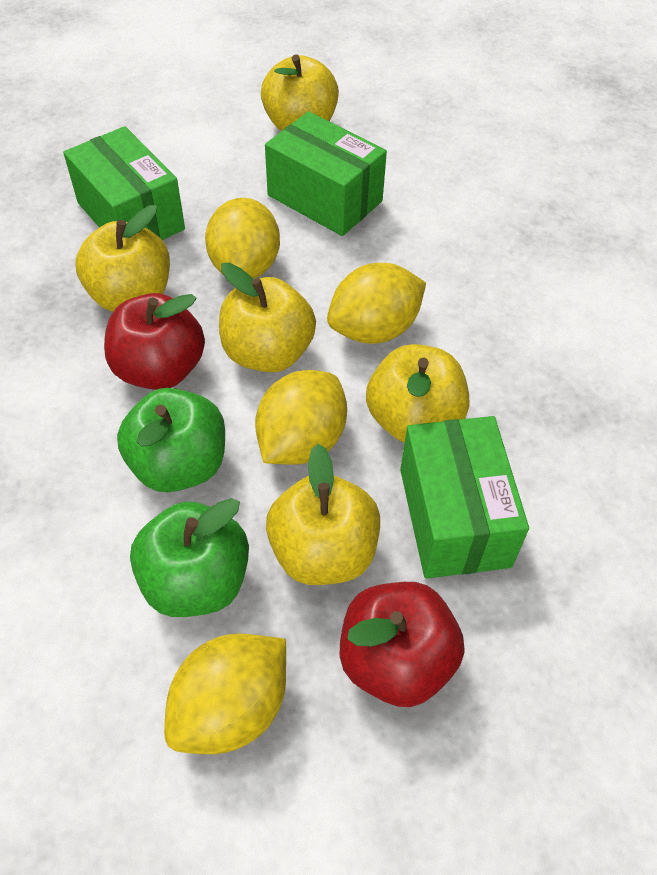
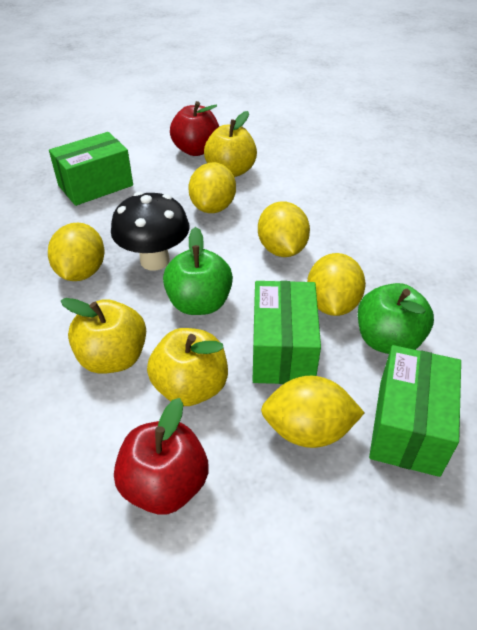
black mushroom: none = 0 -> [111,192,189,271] = 1
yellow apple: [75,205,170,312] [219,263,316,372] [261,54,339,131] [266,444,380,585] [366,344,469,443] = 5 -> [61,298,146,374] [147,328,228,406] [204,111,257,177] = 3
yellow lemon: [164,633,286,754] [205,198,280,279] [255,370,347,465] [327,263,426,344] = 4 -> [48,223,105,281] [188,162,236,213] [258,201,310,257] [261,376,365,448] [307,253,366,316] = 5

